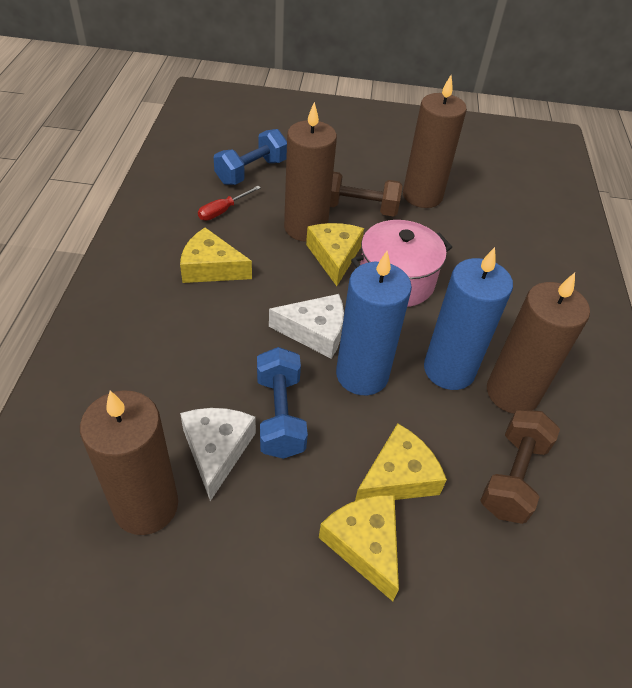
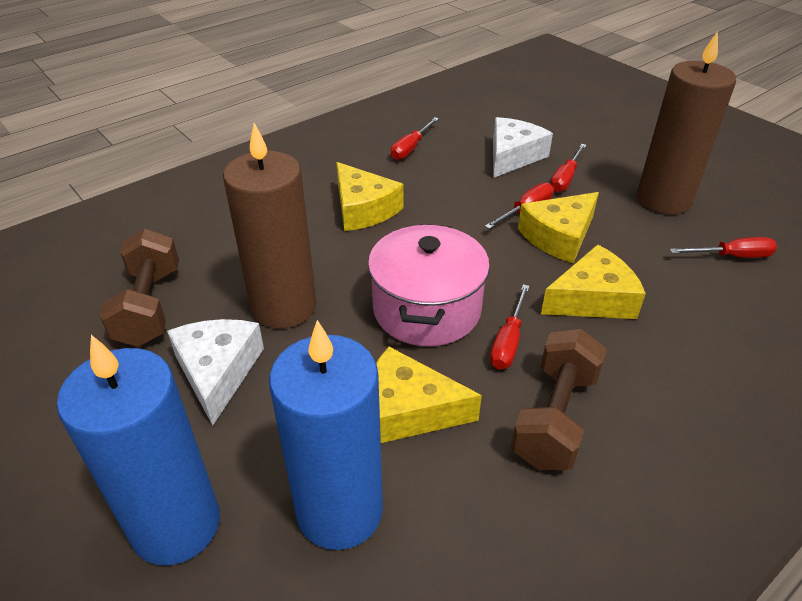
blue dumbbell: [214,129,287,185] [257,347,308,459] = 2 -> none = 0
brown candle: [80,390,178,535] [284,102,337,242] [403,75,467,208] [487,273,590,414] = 4 -> [223,123,316,329] [637,31,736,214] = 2
red screwdriver: [198,186,261,221] = 1 -> [391,117,439,160] [485,183,554,229] [490,284,530,369] [551,144,586,192] [669,237,777,258] = 5

